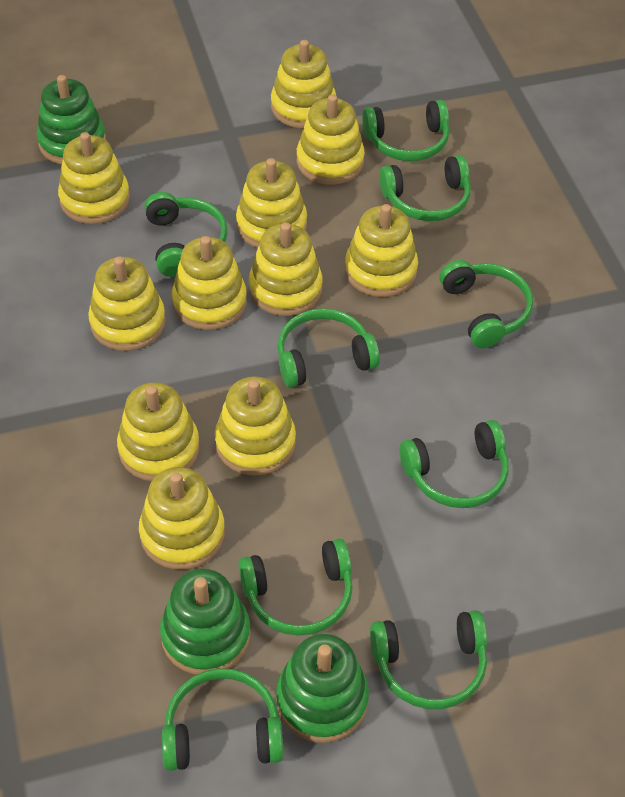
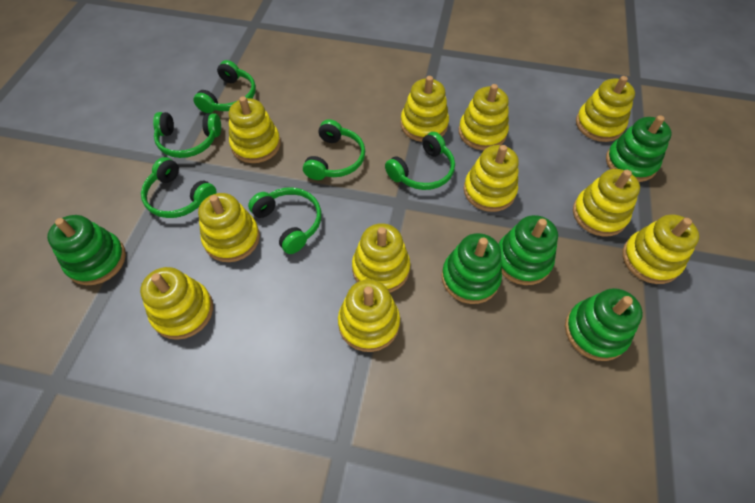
green headphones: [144,192,228,277] [162,668,283,771] [238,538,353,636] [277,308,380,387] [362,100,449,161] [370,610,487,709] [379,155,471,221] [399,420,509,508] [439,260,533,348] = 9 -> [141,157,217,218] [153,112,221,158] [193,60,256,113] [248,188,321,254] [303,119,365,180] [385,132,455,190] = 6
green stacking toy: [37,75,106,164] [160,569,251,675] [276,634,369,743] = 3 -> [47,215,126,285] [442,233,502,304] [499,215,558,285] [565,288,643,361] [606,115,672,182] = 5

